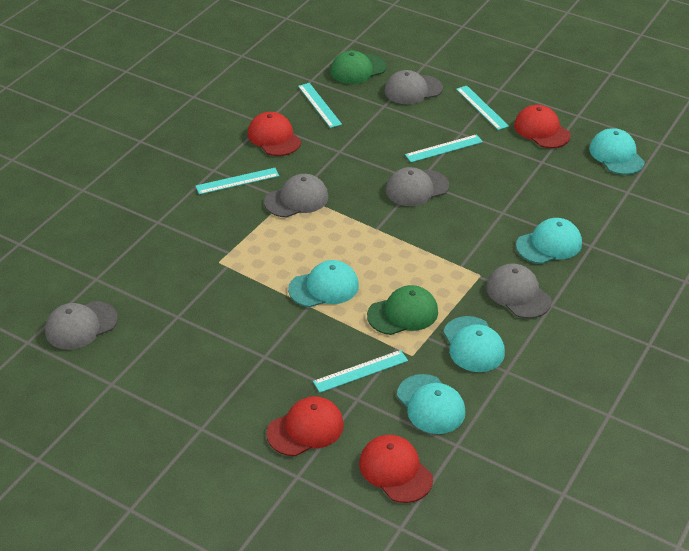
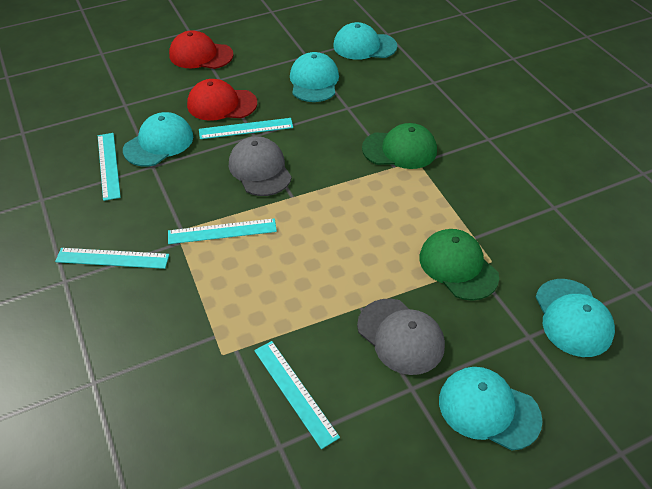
grey cap: [45,301,118,350] [264,174,328,218] [384,70,443,104] [386,167,449,206] [486,263,552,319] = 5 -> [229,136,292,196] [357,299,445,375] = 2
red cap: [248,112,301,156] [266,396,344,456] [359,435,433,503] [514,105,571,148] = 4 -> [169,30,234,69] [187,79,257,121] = 2

